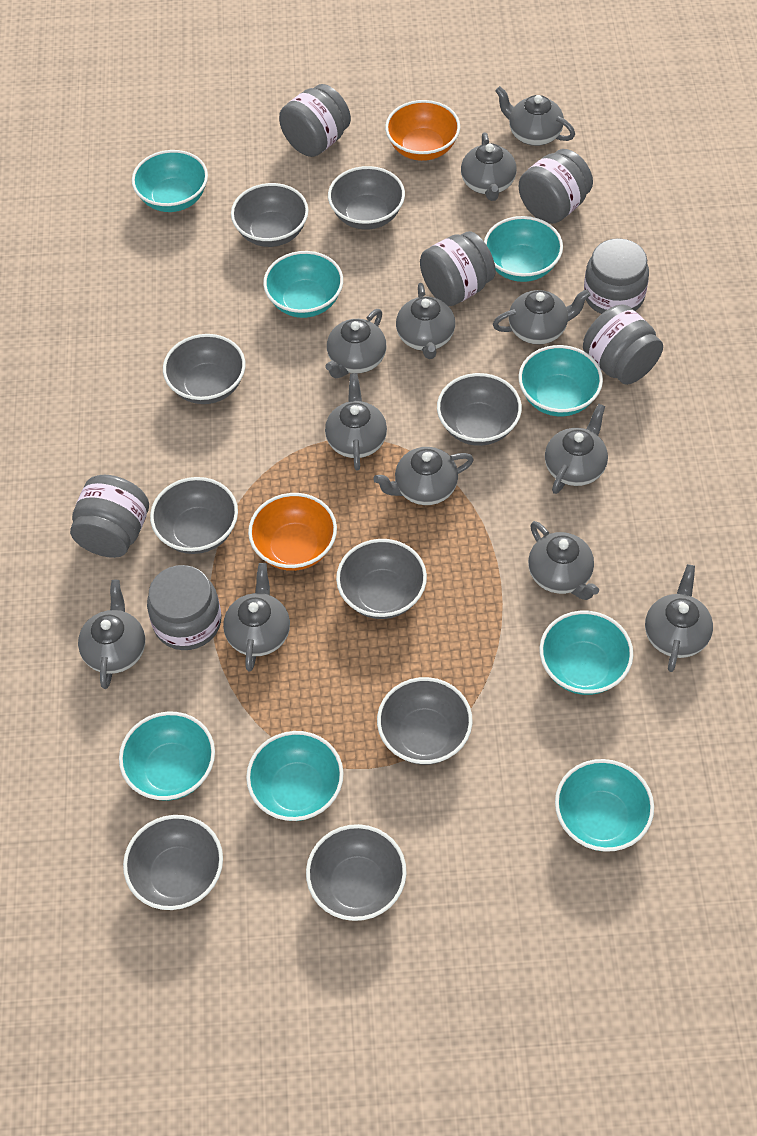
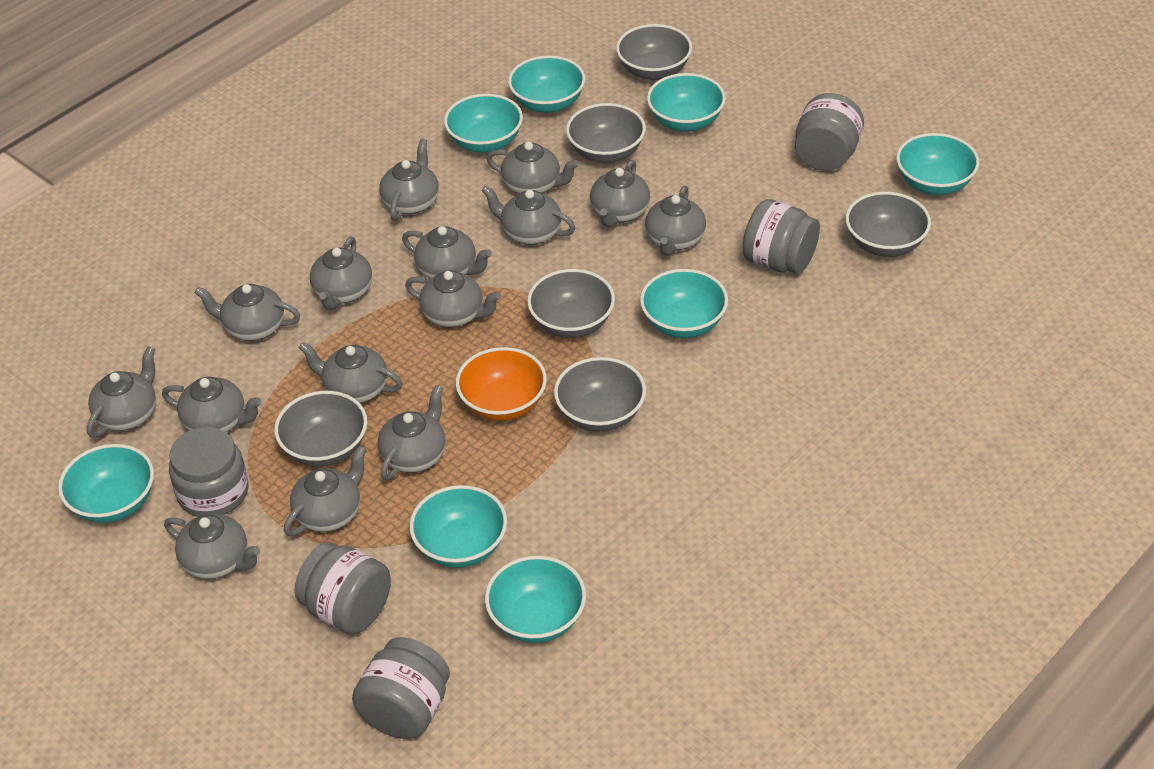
grey bowl: [123,815,223,910] [150,477,238,554] [163,334,246,404] [231,183,309,247] [306,824,407,921] [328,166,405,230] [336,539,427,619] [377,677,473,765] [437,373,522,446] = 9 -> [274,391,367,467] [527,269,615,338] [554,357,646,432] [566,103,646,163] [616,24,692,80] [845,192,931,257] = 6
grey jar: [70,475,149,558] [147,565,221,650] [279,84,351,157] [420,231,496,306] [519,149,593,224] [583,305,663,385] [584,238,649,314] = 7 -> [169,427,249,517] [295,542,391,634] [352,637,450,739] [742,199,820,274] [795,93,864,171] = 5
grey teapot: [78,580,145,689] [223,563,290,671] [325,309,386,378] [325,373,387,470] [373,447,474,505] [396,283,455,359] [461,132,517,201] [493,289,591,345] [495,86,575,146] [528,521,599,600] [545,404,608,494] [645,564,713,672] = 12 -> [87,346,156,438] [162,377,262,432] [164,513,260,579] [195,284,300,341] [284,445,367,536] [299,342,403,403] [310,237,372,310] [378,385,446,480] [379,139,439,221] [402,226,492,279] [405,270,501,327] [481,186,575,245] [486,142,579,194] [590,160,650,227] [645,186,706,256] = 15
orange bowl: [248,493,337,571] [385,100,460,161] = 2 -> [456,347,547,421] = 1

